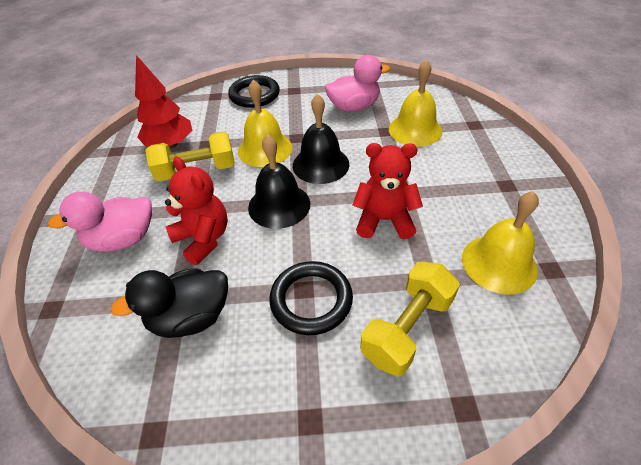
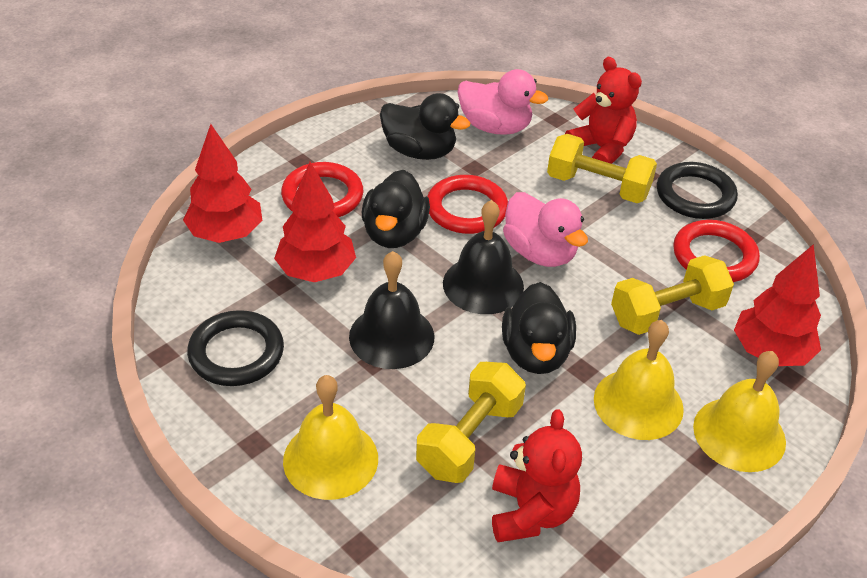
black duck: [111,268,228,338] = 1 -> [362,170,430,248] [380,93,470,160] [502,282,576,374] = 3
red ring: none = 0 -> [281,162,364,217] [427,175,508,234] [673,220,760,282] = 3
red tree: [135,55,193,149] = 1 -> [183,124,262,243] [274,162,356,282] [734,244,821,366] = 3
yellow dumbbell: [145,132,235,181] [361,262,460,377] = 2 -> [416,362,526,483] [547,134,657,203] [611,255,734,335] = 3

